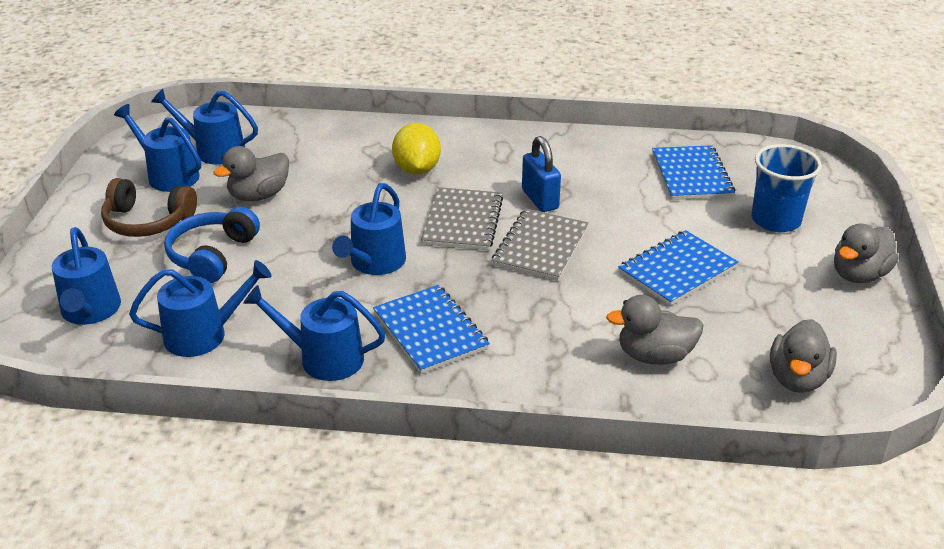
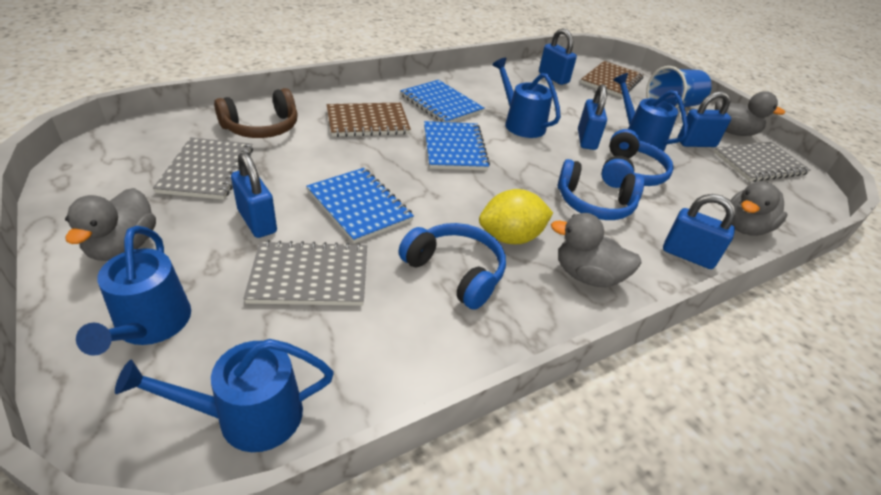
blue headphones: [164,207,260,283] = 1 -> [398,223,506,310] [558,159,644,220] [601,129,674,188] = 3
blue padlock: [522,136,561,212] = 1 -> [231,152,277,238] [539,28,577,85] [578,84,607,150] [663,194,736,269] [677,91,731,147] = 5
blue watering can: [52,227,121,325] [114,104,201,192] [129,260,271,357] [151,89,258,165] [243,285,386,381] [332,183,406,275] = 6 -> [76,226,191,356] [115,339,334,452] [492,58,561,138] [613,73,688,151] = 4
brown notebook: none = 0 -> [327,102,411,137] [580,61,644,98] = 2
grey notebook: [421,187,503,250] [492,208,589,281] = 2 -> [153,137,253,200] [243,240,367,306] [714,142,811,182] = 3

